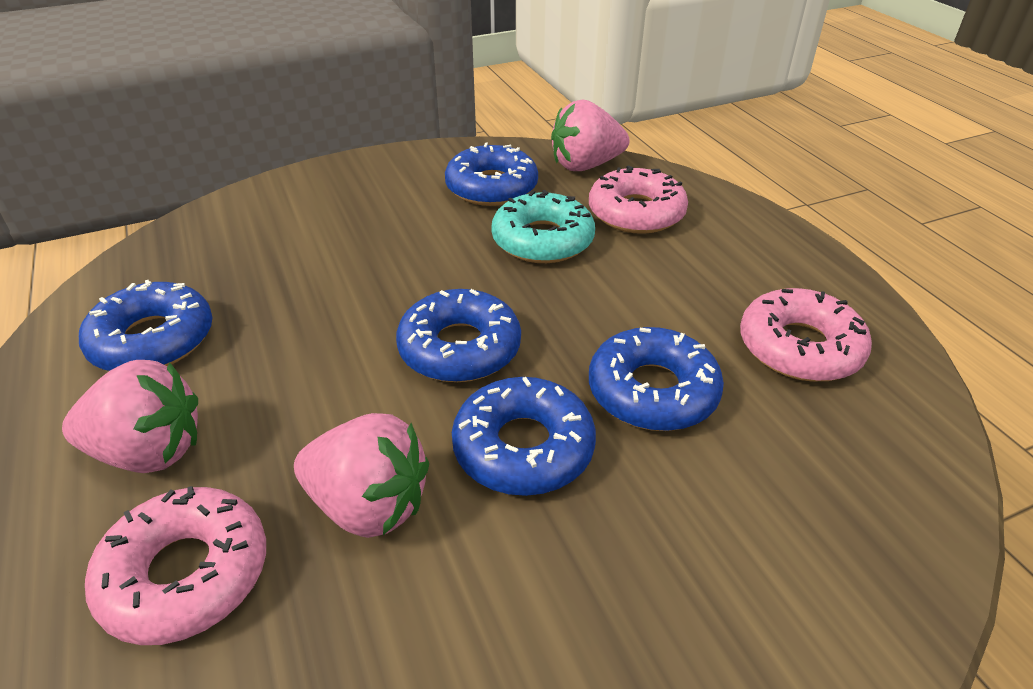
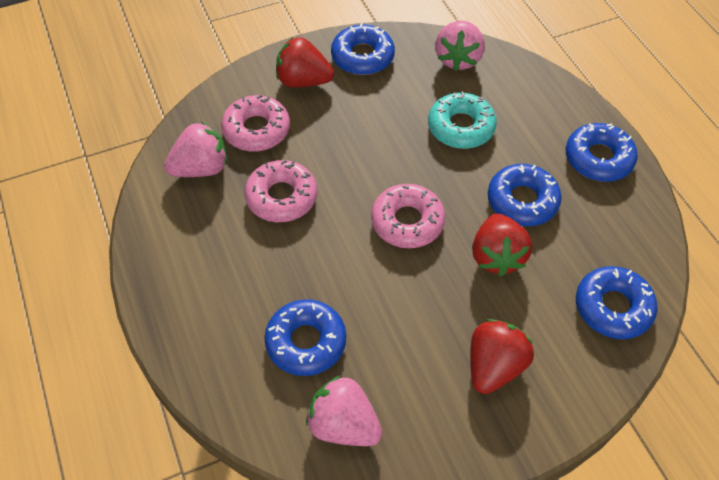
red strawberry: none = 0 -> [276,37,334,88] [470,319,534,394] [472,213,532,276] = 3

